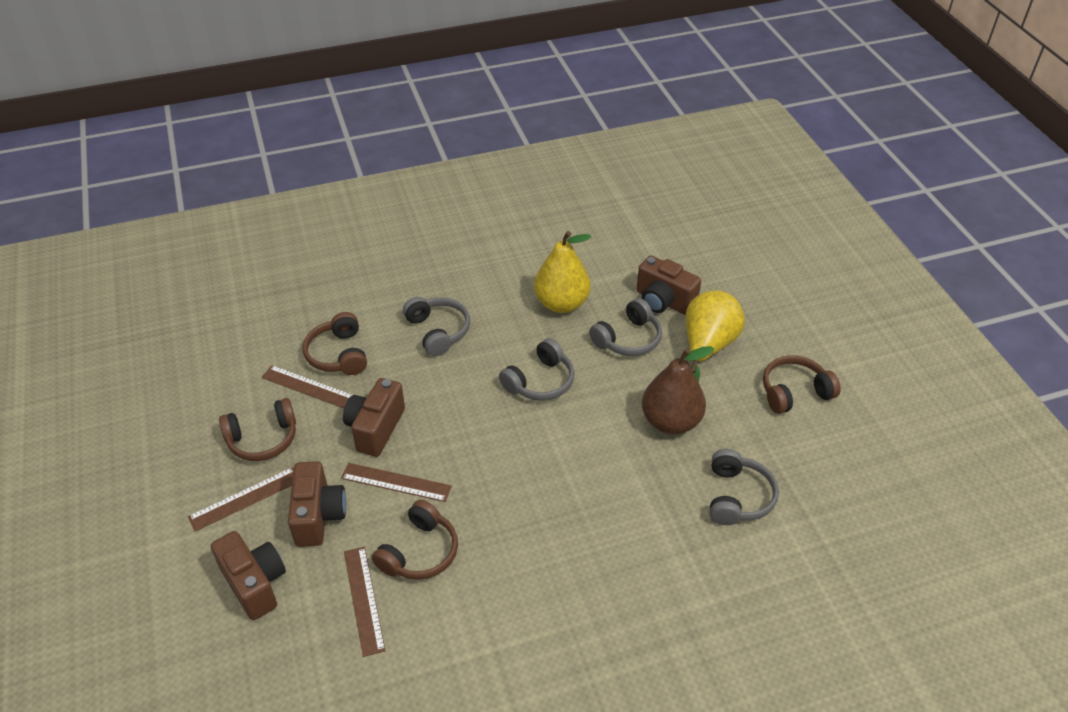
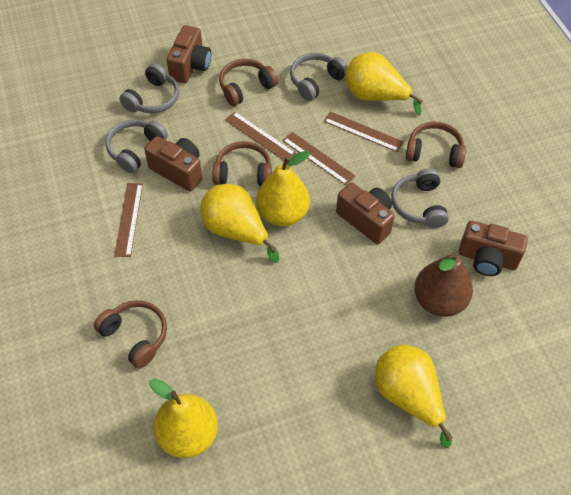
yellow pear: [534,231,591,313] [686,290,745,382] = 2 -> [149,379,218,458] [201,184,279,263] [256,151,310,226] [345,52,423,115] [375,345,453,448] = 5

